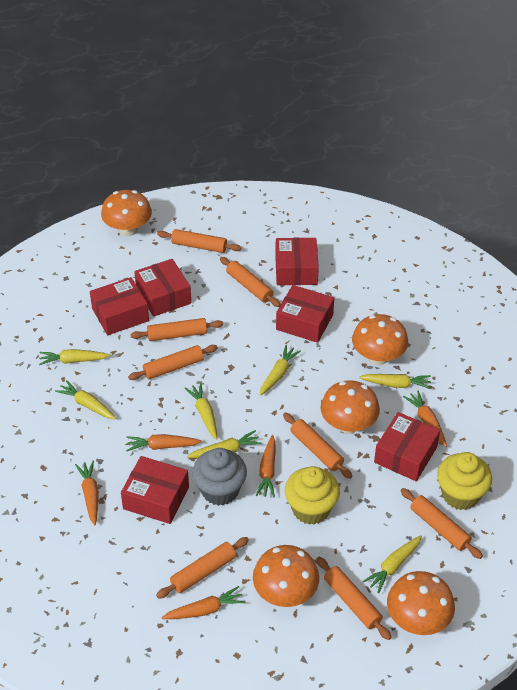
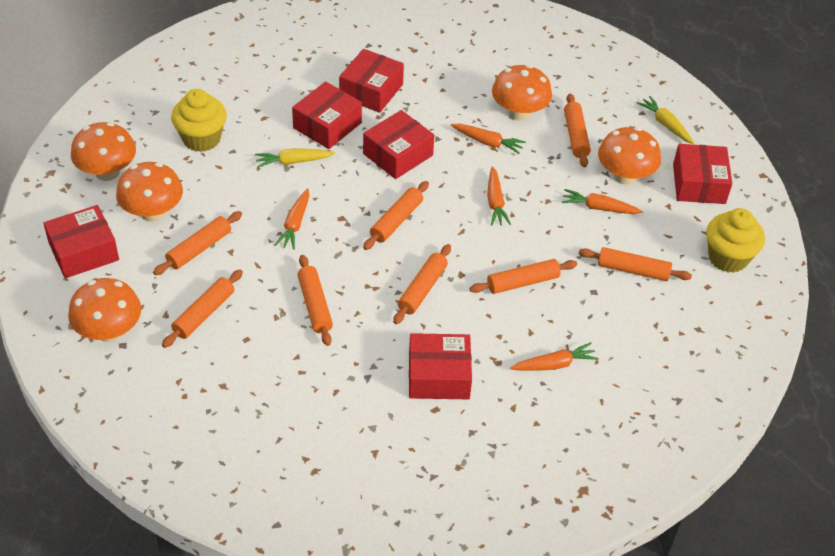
grey cupcake: [192,448,247,506] = 1 -> none = 0
yellow carrot: [39,349,110,365] [55,380,116,419] [185,383,217,440] [187,430,262,458] [260,345,301,396] [359,374,431,389] [363,535,422,593] = 7 -> [255,148,335,168] [637,96,694,144] = 2

